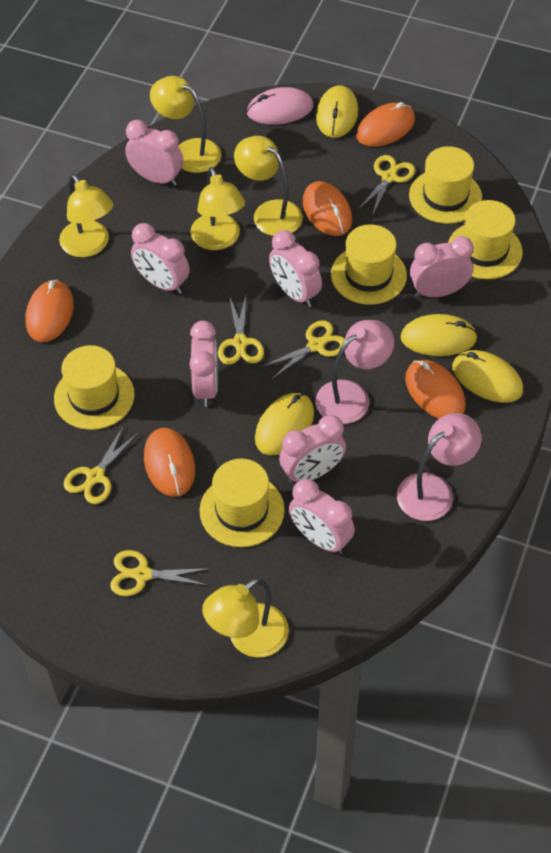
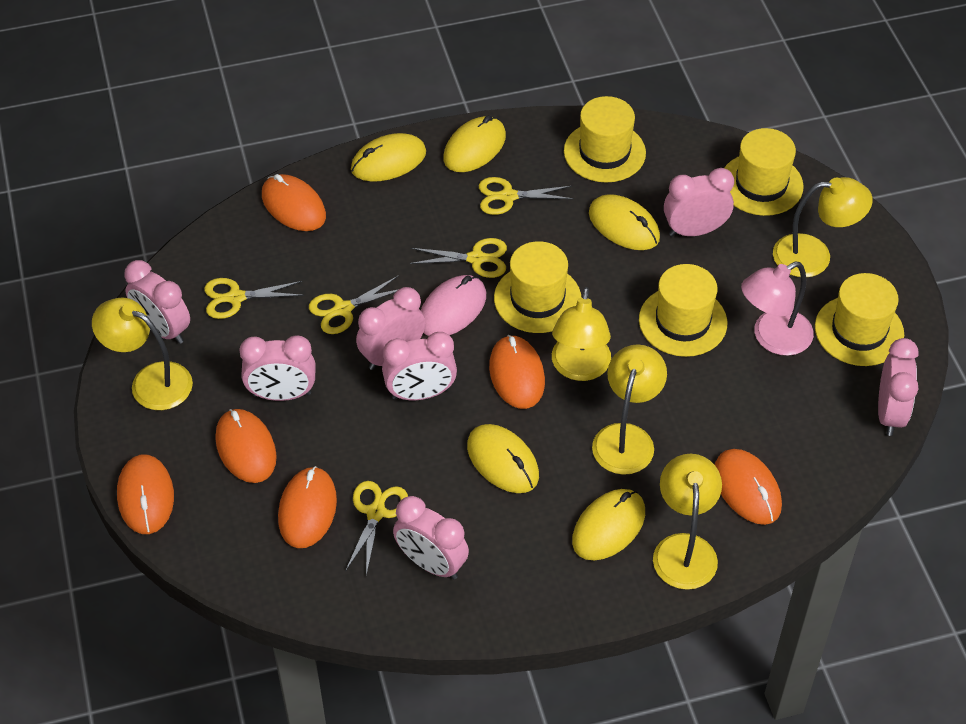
orange mouse: [26,279,74,342] [144,428,195,497] [303,181,352,236] [356,102,415,147] [405,360,466,419] = 5 -> [117,455,174,534] [215,409,277,483] [262,174,326,231] [278,466,337,548] [489,335,545,409] [715,449,782,525] = 6
pink lamp: [316,320,394,424] [397,413,482,521] = 2 -> [741,262,814,356] = 1
yellow mouse: [255,393,314,455] [316,85,358,138] [400,314,478,356] [452,350,523,403] = 4 -> [351,133,426,182] [443,115,506,172] [467,424,539,493] [572,489,645,561] [589,194,660,250] = 5

